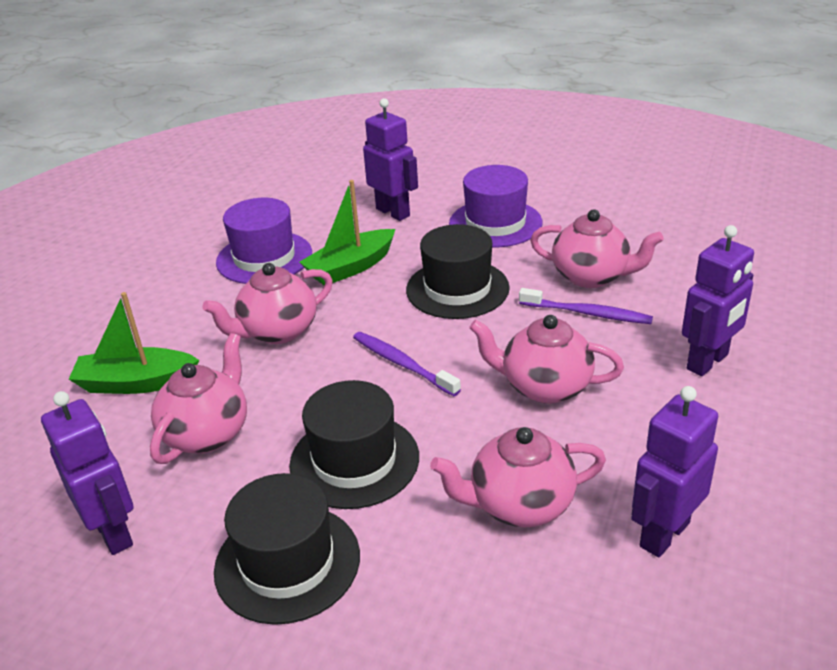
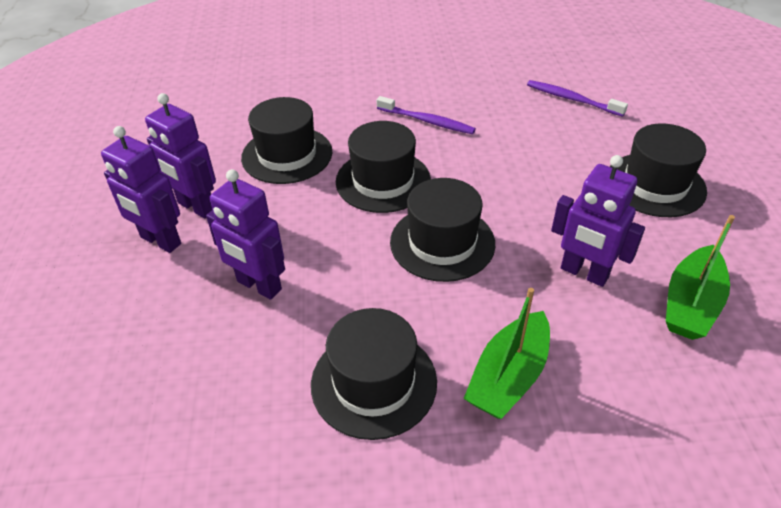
black hat: [214,473,360,625] [289,380,419,509] [406,224,510,319] = 3 -> [241,97,332,184] [311,308,437,440] [336,121,431,213] [390,178,495,282] [610,123,707,217] = 5
pink teapot: [150,333,247,464] [202,263,333,344] [430,427,606,527] [469,315,624,404] [530,209,664,288] = 5 -> none = 0
purple hat: [216,198,312,284] [449,165,542,247] = 2 -> none = 0

